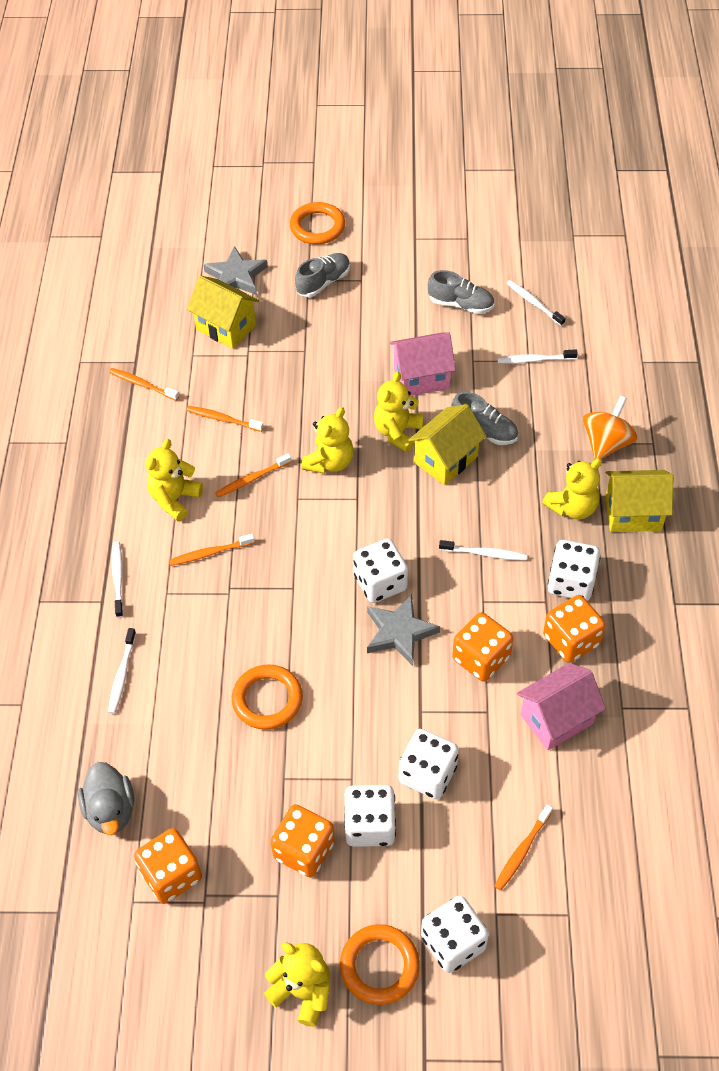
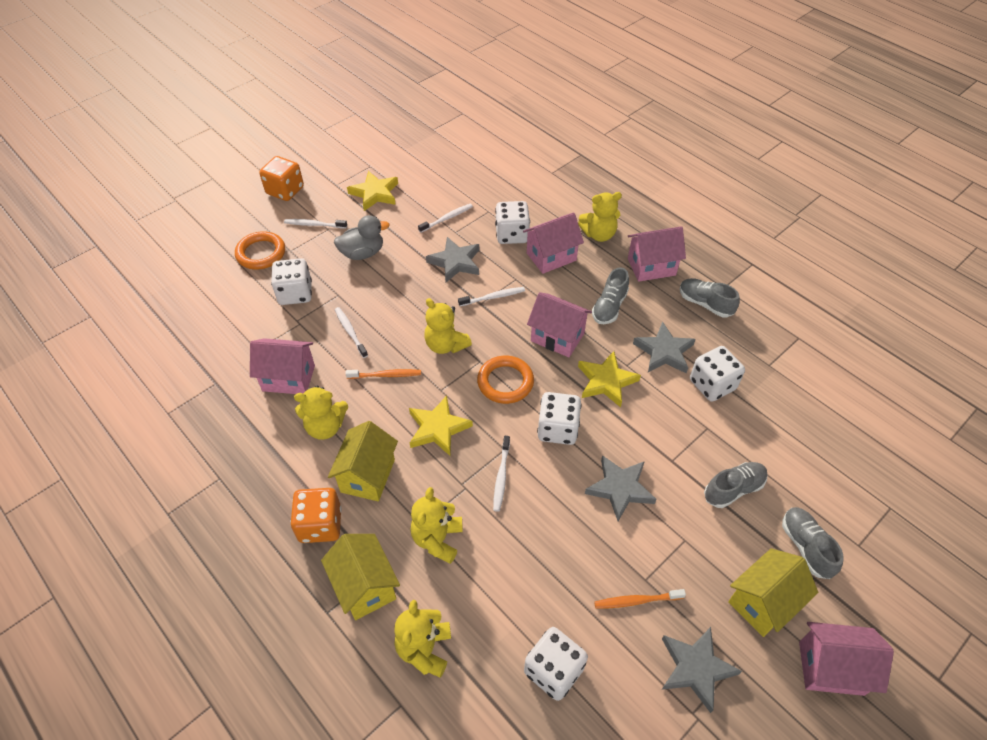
grey shoe: [295,253,350,297] [428,270,494,314] [451,392,518,445] = 3 -> [592,267,629,324] [680,278,740,318] [704,462,768,508] [782,507,844,579] = 4
grey star: [203,246,268,295] [367,594,440,666] = 2 -> [426,237,479,282] [585,455,657,521] [633,322,696,373] [662,627,742,713] = 4
orange dice: [134,828,202,904] [270,804,335,878] [452,612,513,682] [543,595,606,663] = 4 -> [259,156,304,201] [291,488,342,543] = 2
orange ring: [232,664,303,730] [290,202,345,244] [340,924,420,1005] = 3 -> [235,231,285,270] [477,356,534,404] = 2
orange spinning top: [583,396,638,460] = 1 -> none = 0
orange toothbrush: [109,368,179,401] [169,534,255,566] [186,406,264,432] [215,453,292,497] [494,805,553,891] = 5 -> [346,369,421,379] [594,589,686,609] = 2
pink house: [390,333,456,396] [517,663,606,750] = 2 -> [250,338,315,394] [523,213,584,274] [527,292,592,357] [628,226,686,282] [799,622,894,696] = 5
yellow star: none = 0 -> [347,171,398,211] [409,396,473,456] [578,351,641,407] = 3

